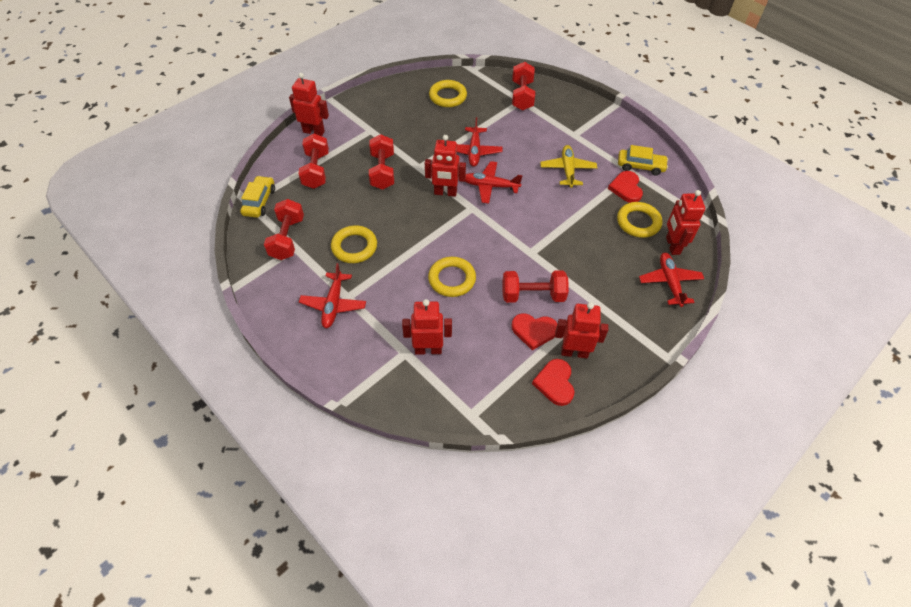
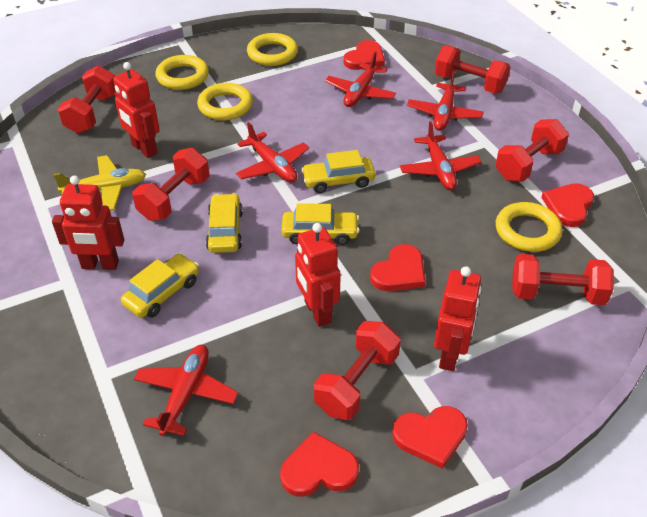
red dumbbell: [264,199,304,260] [298,133,329,189] [369,134,394,190] [502,271,569,303] [512,62,535,111] = 5 -> [58,66,116,134] [132,148,210,221] [314,321,401,420] [435,45,511,93] [495,119,569,181] [512,254,614,305] = 6
red heart: [511,313,557,350] [532,359,574,406] [608,171,643,203] = 3 -> [280,431,359,497] [344,40,385,70] [370,244,425,291] [392,406,468,469] [541,183,594,227] = 5
red plane: [299,263,366,328] [457,117,503,167] [465,161,523,204] [639,253,704,307] = 4 -> [134,345,238,436] [236,122,309,182] [325,51,396,107] [400,121,482,190] [407,70,483,131] = 5
red robot: [289,73,329,136] [402,299,452,355] [425,135,466,197] [555,302,608,358] [666,190,705,255] = 5 -> [52,175,124,270] [113,62,160,158] [295,223,341,327] [434,266,482,371] = 4
yellow car: [240,176,275,218] [618,145,668,175] = 2 -> [121,253,199,318] [206,193,243,253] [282,203,359,245] [301,150,375,193] = 4

